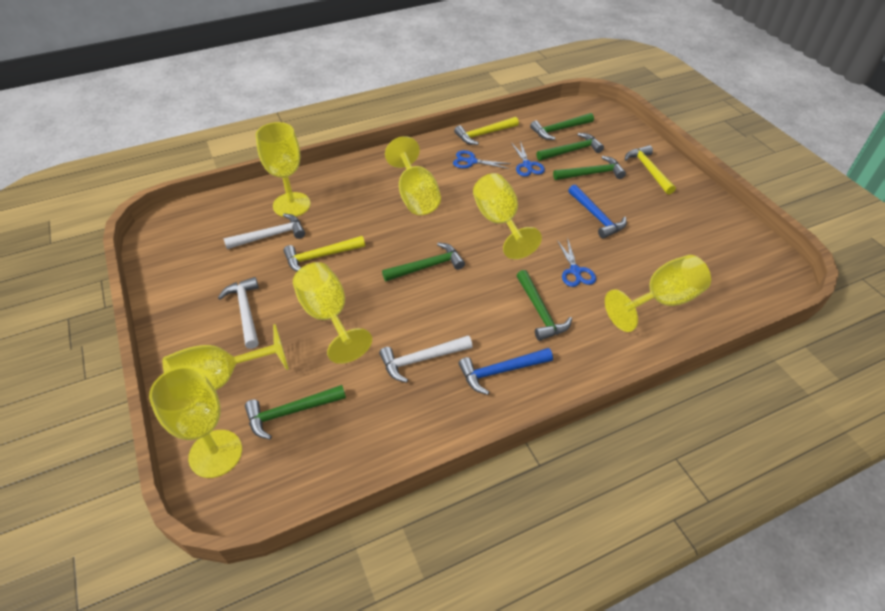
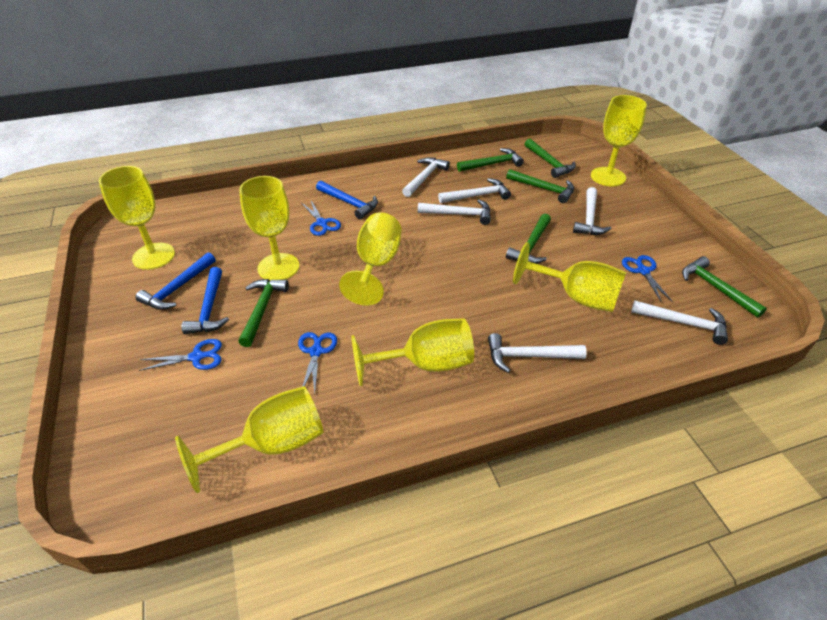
blue hammer: [458,348,553,395] [568,185,627,239] = 2 -> [135,252,216,310] [181,267,229,334] [316,181,378,219] = 3
blue scissors: [453,150,511,169] [512,141,545,177] [557,238,596,287] = 3 -> [138,339,222,371] [298,332,337,393] [302,201,341,236] [622,255,673,303] = 4
white hammer: [218,277,259,349] [224,214,305,249] [379,335,473,383] = 3 -> [402,157,450,197] [418,199,491,225] [438,178,511,203] [488,333,587,373] [573,187,611,235] [631,301,728,345] = 6
yellow hammer: [283,236,365,272] [454,117,519,145] [625,145,676,194] = 3 -> none = 0

